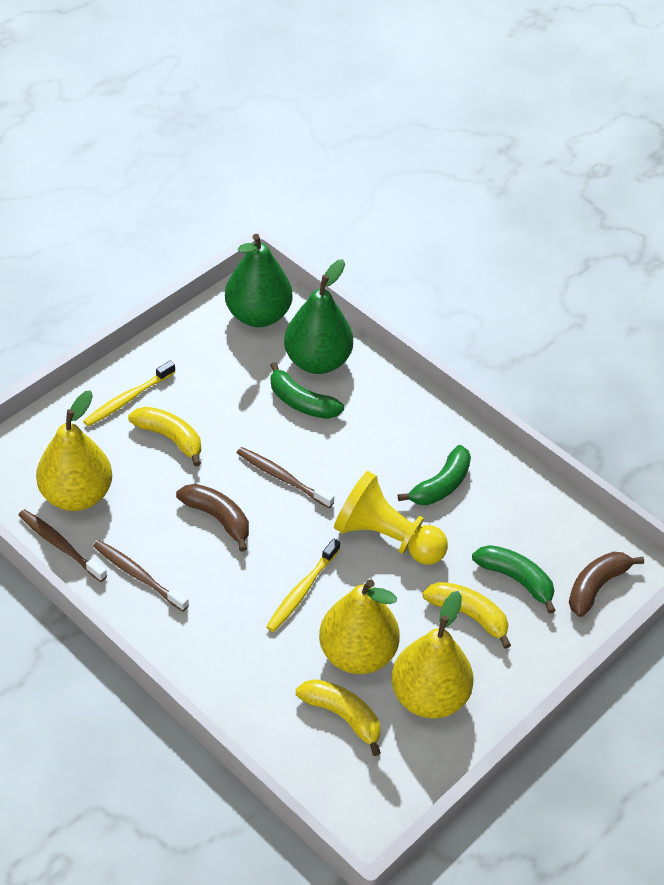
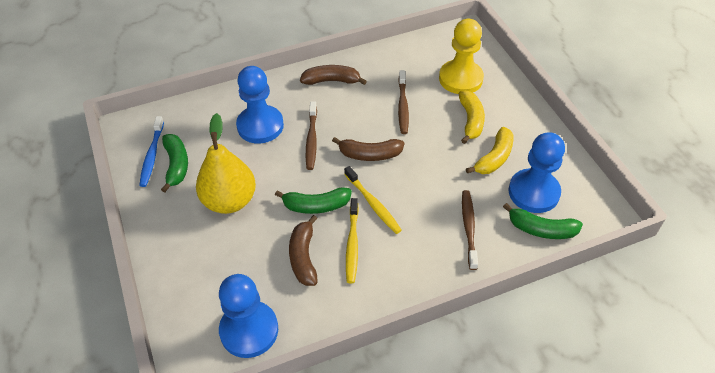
blue pawn: none = 0 -> [219,274,278,358] [236,66,284,144] [509,132,565,213] = 3
blue toothbrush: none = 0 -> [139,116,164,187] = 1
brown banana: [176,484,249,552] [569,552,644,617] = 2 -> [289,215,318,286] [300,65,367,85] [332,137,404,161] = 3
green pear: [225,234,292,327] [284,259,353,374] = 2 -> none = 0
yellow banana: [128,407,201,467] [296,679,381,756] [423,582,511,649] = 3 -> [459,90,485,144] [466,127,514,174] = 2
yellow pear: [36,390,112,511] [319,579,400,674] [391,591,474,719] = 3 -> [196,113,256,214] = 1

